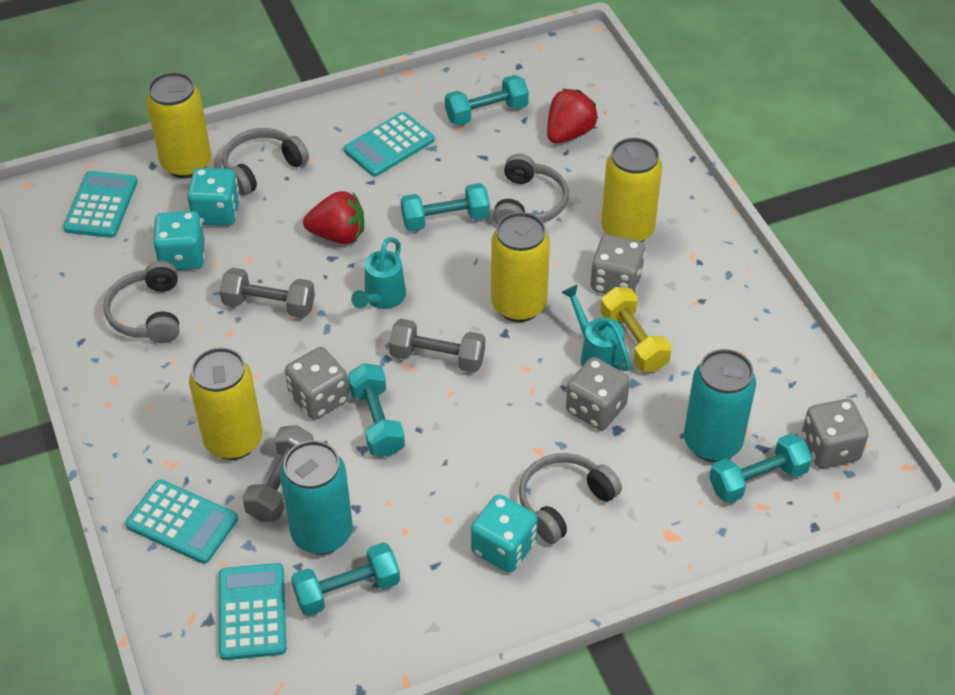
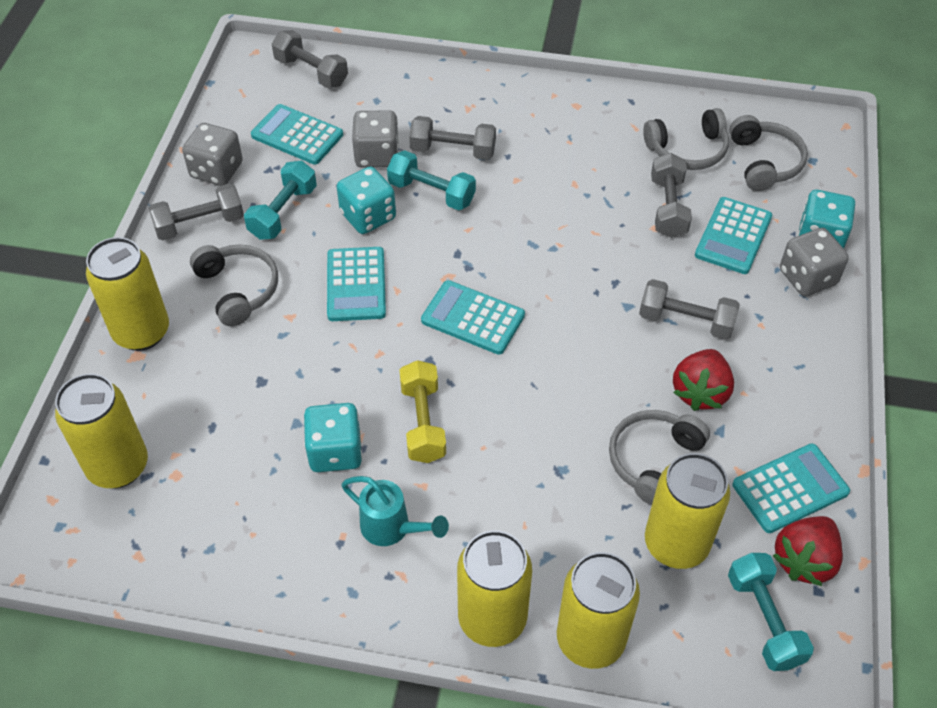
grey dice: [285,347,349,420] [566,357,630,430] [591,234,645,294] [802,399,868,468] = 4 -> [182,123,243,186] [352,110,399,168] [780,228,849,296] = 3
grey dumbbell: [219,268,315,318] [242,425,314,522] [389,319,485,373] = 3 -> [149,183,244,240] [272,30,348,88] [409,116,496,160] [639,279,740,339] [651,153,692,238] = 5
turquoise calculator: [63,171,138,238] [125,480,238,564] [219,563,286,660] [344,112,434,177] = 4 -> [251,104,343,165] [327,247,386,321] [421,280,525,355] [695,197,772,274] [732,443,850,533] = 5
turquoise can: [280,440,353,554] [684,349,756,462] = 2 -> none = 0
turquoise dumbbell: [291,542,400,616] [348,363,405,457] [401,183,490,231] [445,75,529,126] [709,433,812,503] = 5 -> [244,161,317,240] [387,150,476,210] [728,553,814,671] = 3
turquoise watering can: [351,237,406,309] [561,285,631,371] = 2 -> [342,476,449,546] = 1
yellow can: [146,72,211,178] [189,347,262,460] [491,212,550,322] [601,138,662,242] = 4 -> [55,373,148,488] [86,237,169,351] [457,530,532,647] [557,552,640,669] [645,453,730,569] = 5

